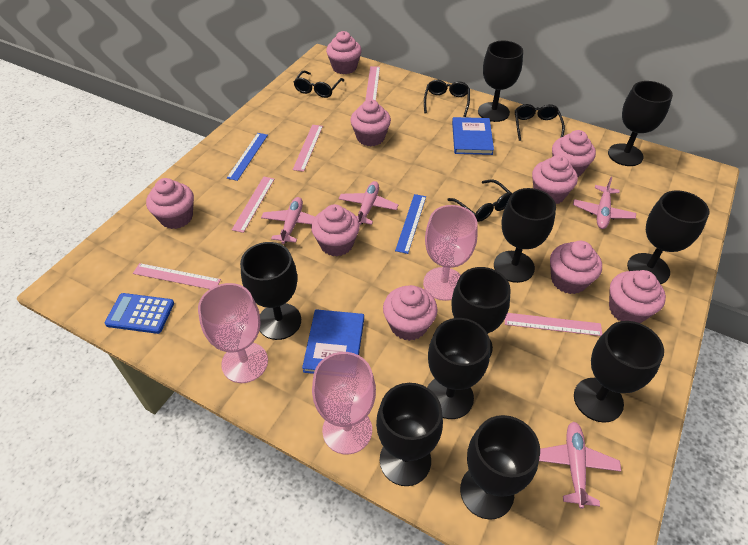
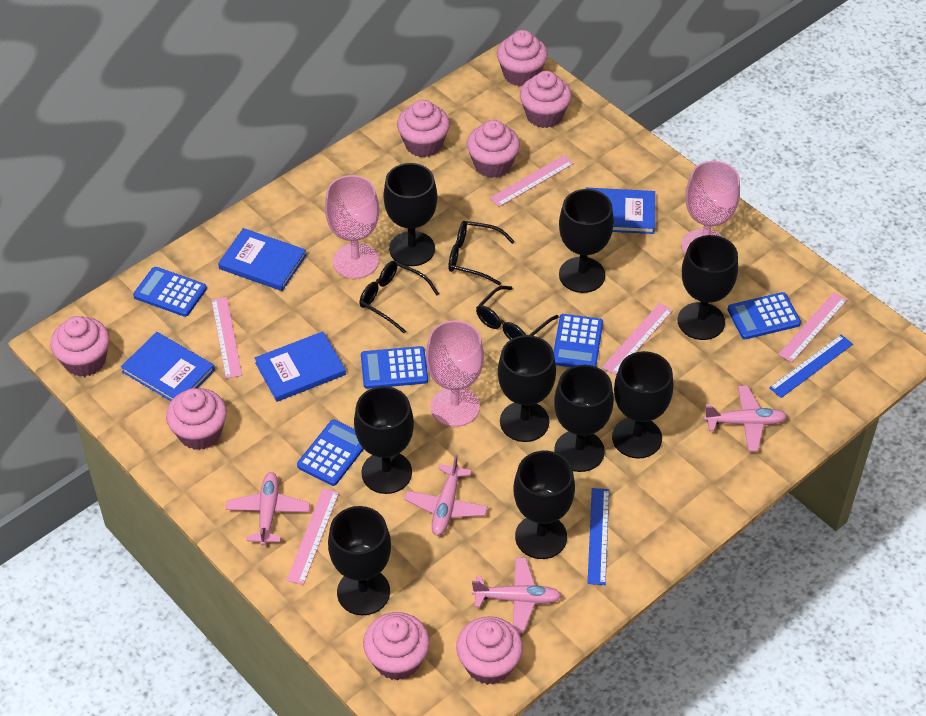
black glasses: [294,71,344,98] [424,80,470,117] [447,179,512,222] [515,104,565,141] = 4 -> [359,261,439,334] [448,221,515,285] [476,286,559,340] = 3
black goblet: [240,242,301,340] [376,383,443,486] [427,318,490,419] [451,267,511,356] [460,415,540,520] [478,41,523,122] [494,188,556,283] [574,321,664,423] [608,81,673,166] [627,190,709,284] = 10 -> [328,506,391,615] [354,386,414,494] [383,163,437,266] [498,335,556,442] [514,451,575,559] [554,365,614,472] [559,189,614,293] [612,351,673,459] [678,235,738,340] = 9
blue book: [302,309,364,374] [452,117,494,155] = 2 -> [121,332,215,401] [218,228,307,291] [255,331,346,402] [585,188,655,234] = 4
blue calculator: [105,293,174,334] = 1 -> [133,267,207,317] [297,420,364,486] [361,346,428,389] [554,314,603,367] [727,292,801,339] = 5
pink cupcake: [146,178,194,229] [311,204,360,256] [326,31,362,74] [350,99,391,146] [383,285,438,341] [532,155,578,204] [550,241,602,294] [552,130,596,177] [609,270,666,323] = 9 -> [50,316,110,377] [166,388,227,450] [363,612,430,680] [397,100,450,158] [456,616,523,685] [467,120,520,178] [497,30,548,86] [520,71,572,128] = 8

